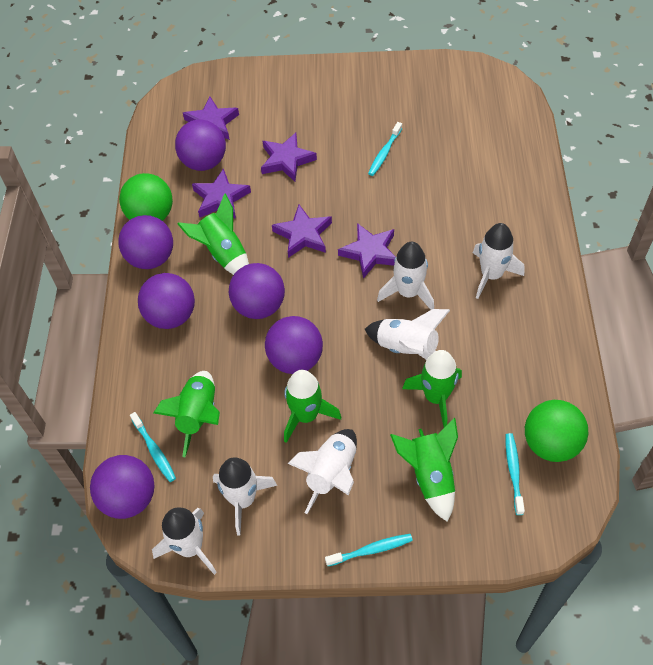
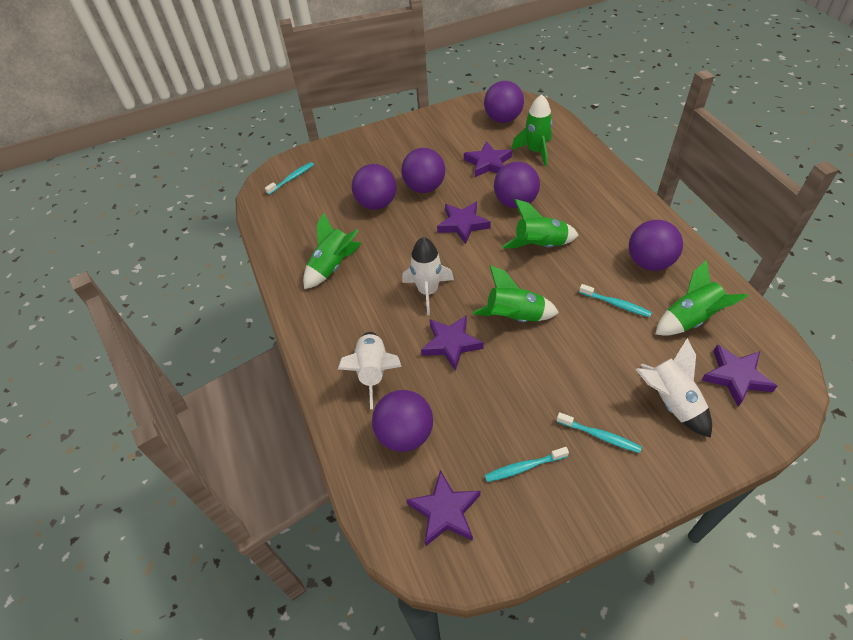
green ball: [119,173,173,221] [525,400,588,462] = 2 -> none = 0
white rocket: [152,508,217,575] [213,457,277,536] [288,429,357,514] [365,309,450,360] [377,242,434,310] [473,223,524,299] = 6 -> [338,332,402,409] [402,237,454,315] [636,338,712,438] = 3

